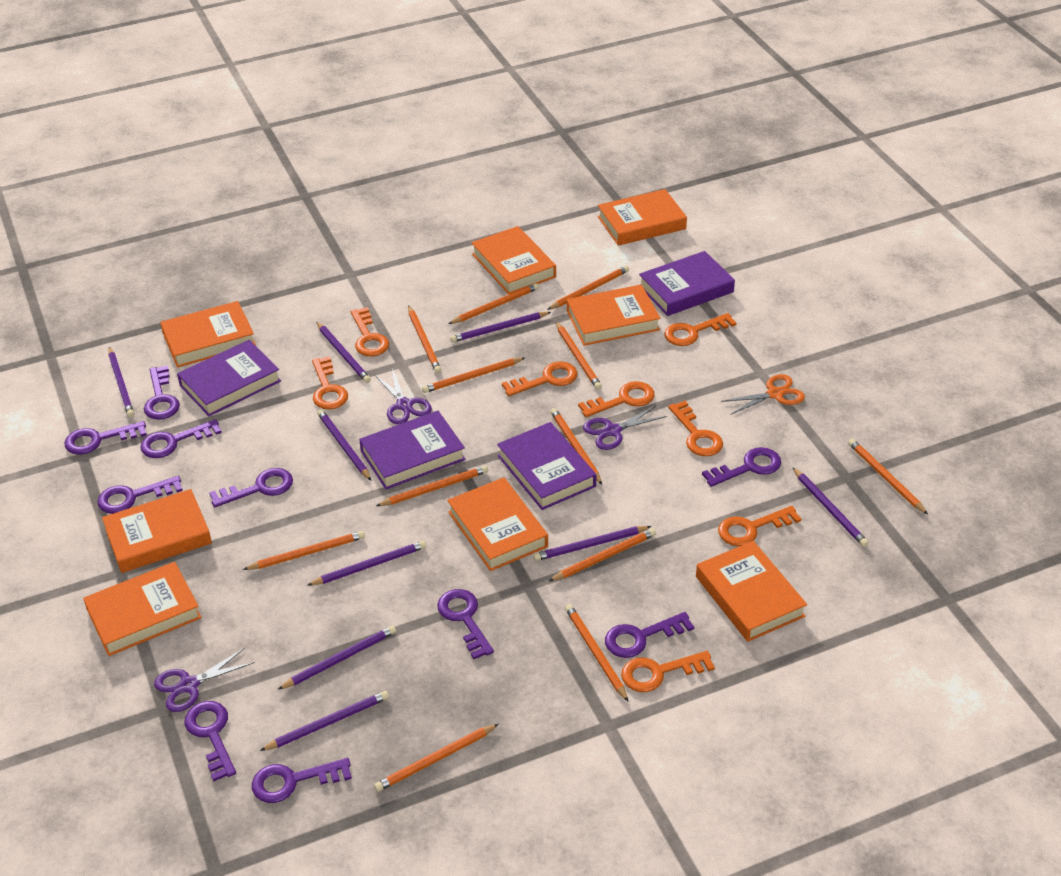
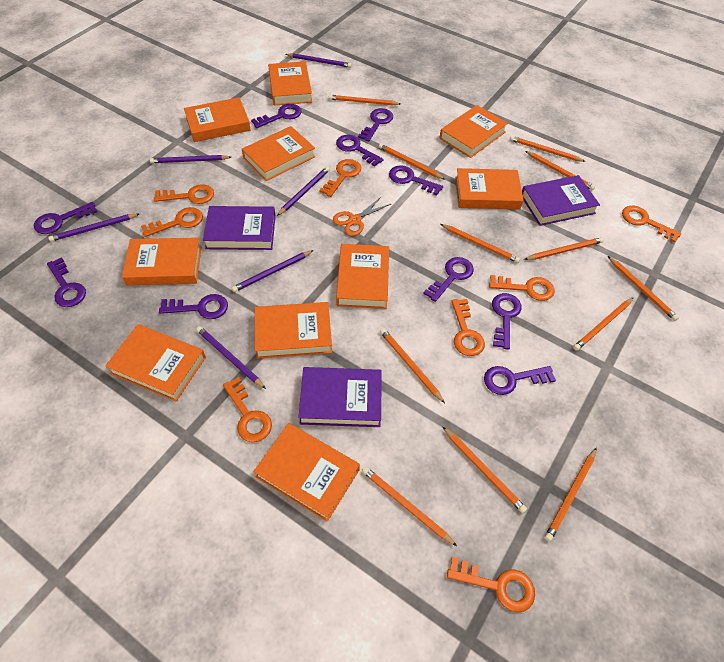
orange book: [83,562,201,656] [102,489,212,573] [160,301,256,368] [447,477,548,571] [471,226,556,294] [567,285,661,346] [598,189,687,246] [696,541,807,642] = 8 -> [105,324,206,401] [122,238,202,285] [184,97,251,142] [242,126,316,181] [253,423,360,522] [255,302,332,359] [268,61,312,106] [336,244,389,309] [439,105,508,158] [455,168,524,209] = 10
purple book: [177,340,281,416] [359,411,466,489] [497,422,596,510] [639,251,735,316] = 4 -> [203,206,276,250] [298,367,382,427] [522,175,600,226] = 3
purple pencil: [108,347,134,417] [260,691,389,751] [277,626,396,690] [308,541,427,585] [316,322,371,383] [317,409,371,481] [450,312,551,343] [533,526,651,561] [792,467,869,547] = 9 -> [48,214,139,242] [150,155,231,163] [196,326,266,389] [232,250,314,292] [277,167,330,216] [286,53,352,68] = 6
purple scissors: [154,648,255,712] [374,369,432,424] [583,405,667,450] = 3 -> none = 0

